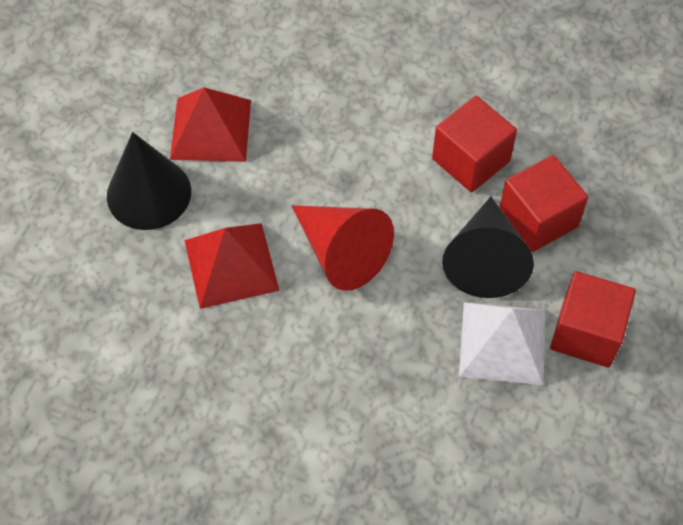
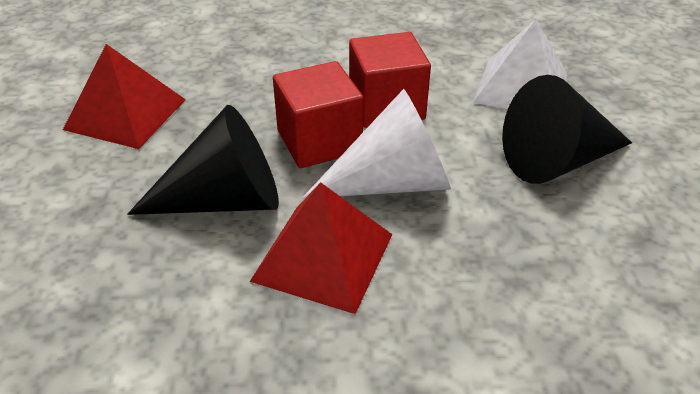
red cone: [292,205,394,291] = 1 -> none = 0
red cube: [432,96,517,192] [499,155,588,252] [550,271,636,367] = 3 -> [273,61,364,168] [349,32,431,128] = 2
white cone: none = 0 -> [302,89,451,199] = 1

